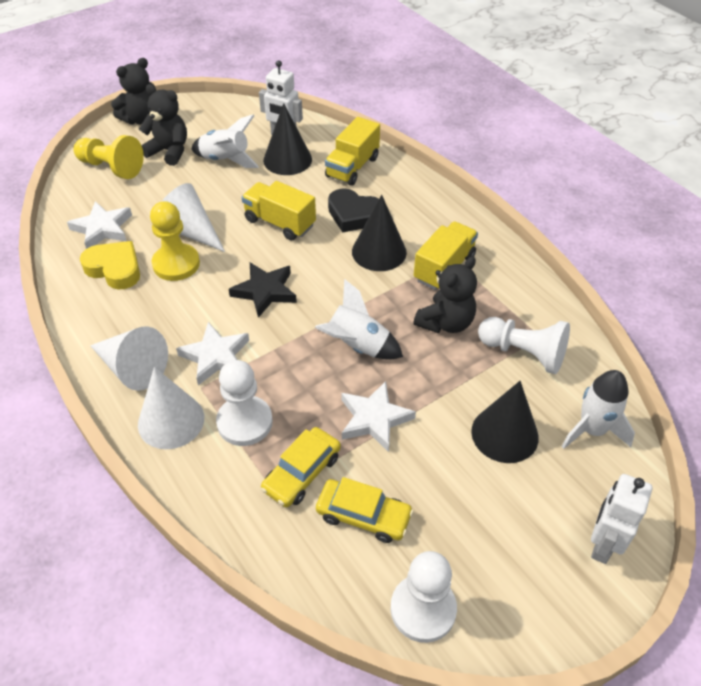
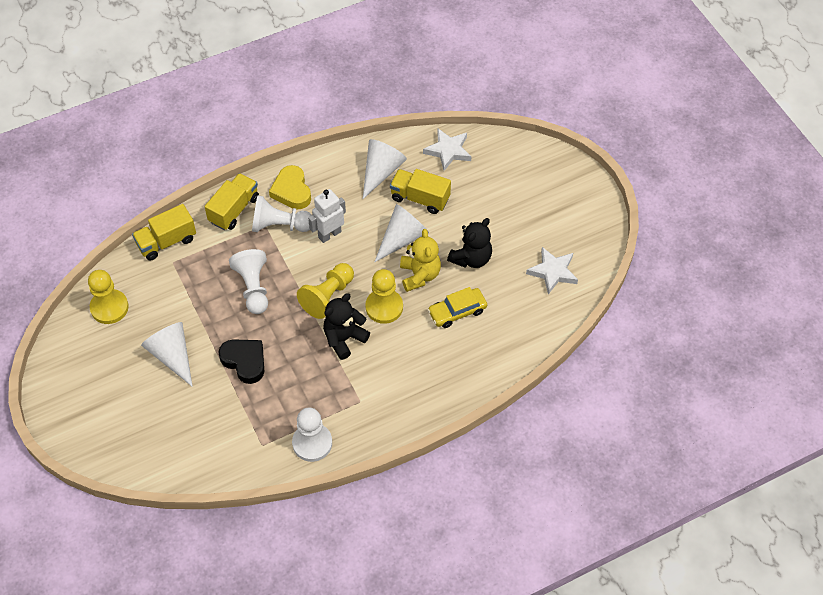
black cone: [263,103,312,175] [352,195,407,271] [471,381,539,463] = 3 -> none = 0
black star: [229,263,297,318] = 1 -> none = 0
black teddy bear: [111,58,155,125] [139,84,187,166] [413,256,477,333] = 3 -> [323,293,370,360] [447,218,492,268] = 2
white robot: [259,60,303,135] [591,474,652,564] = 2 -> [308,189,346,243] = 1
white rocket: [191,115,259,168] [315,279,403,360] [562,370,635,449] = 3 -> none = 0
white star: [67,201,132,249] [176,322,249,385] [341,381,416,452] = 3 -> [423,129,472,171] [526,247,578,295] = 2
yellow car: [261,427,341,507] [316,477,413,543] = 2 -> [428,287,487,328] = 1
yellow pawn: [73,135,144,179] [150,201,200,281] = 2 -> [88,270,129,324] [297,263,354,319] [365,269,403,324] = 3
yellow teddy bear: none = 0 -> [400,229,441,292] = 1

